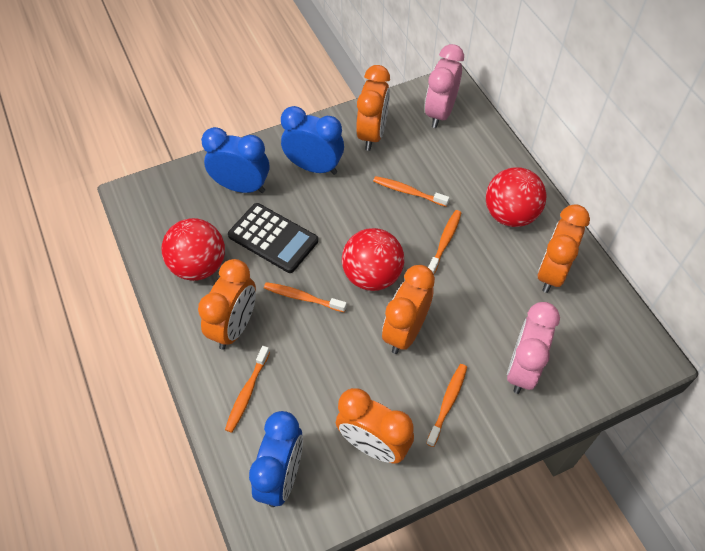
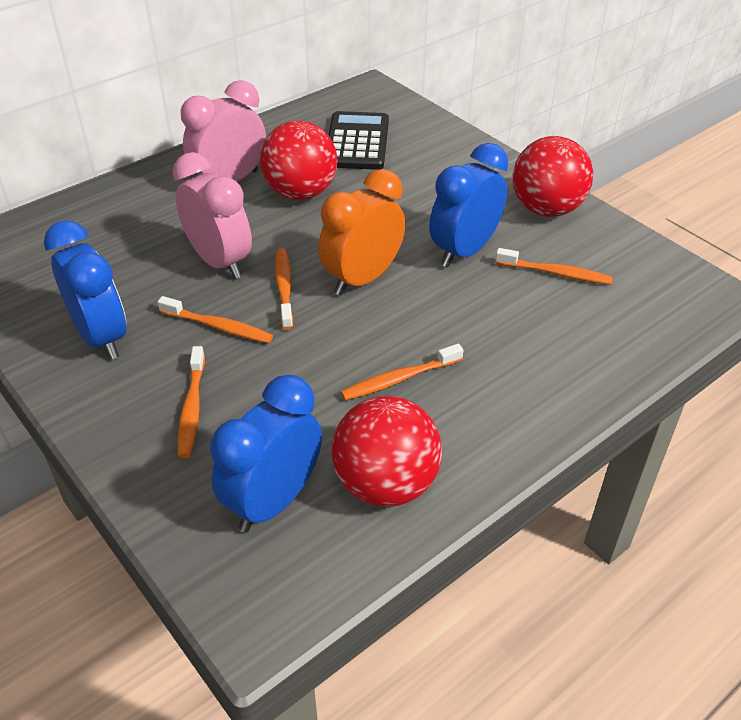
orange clock: [198,259,256,350] [336,388,414,464] [356,65,390,151] [382,265,435,354] [538,204,590,293] = 5 -> [318,169,405,296] = 1

